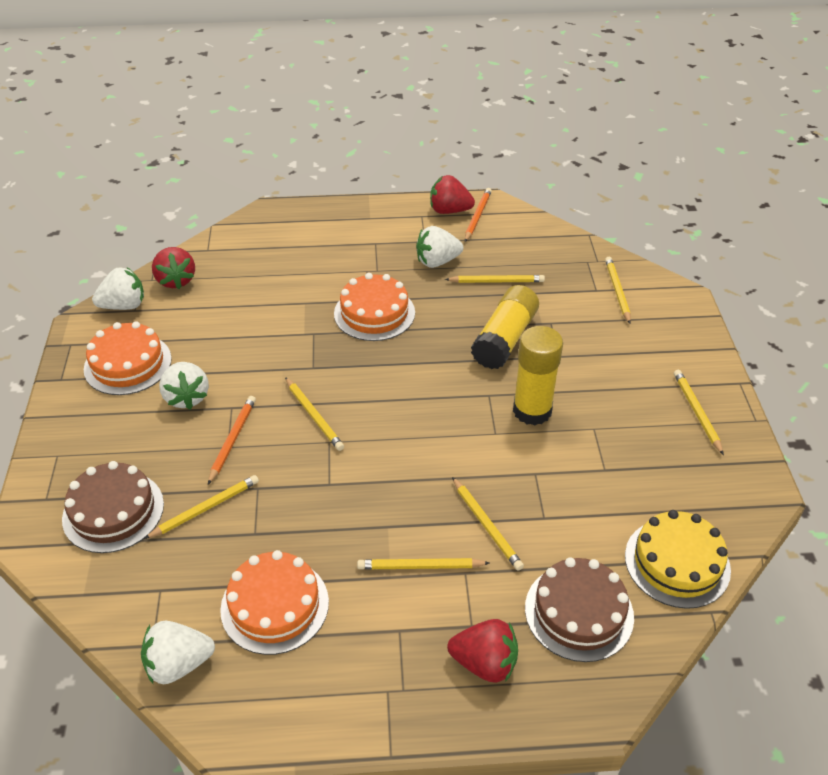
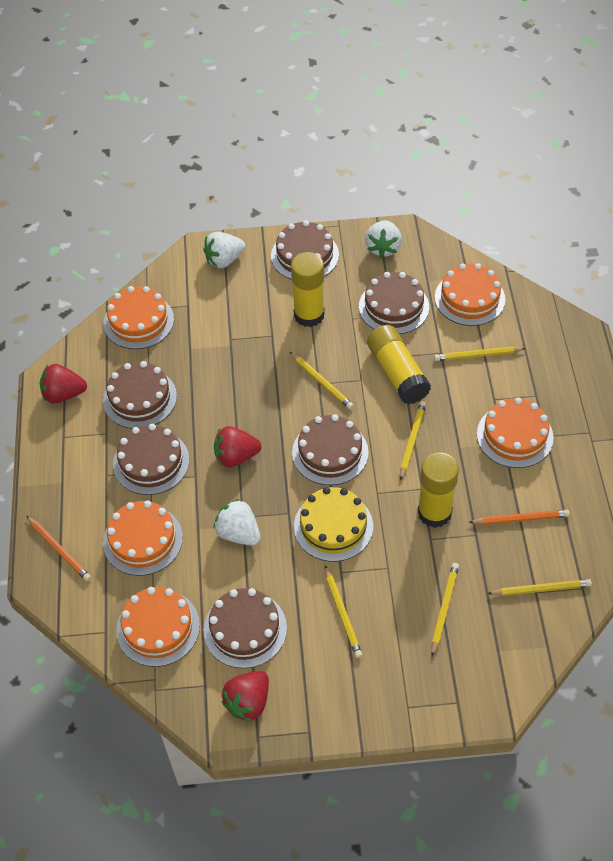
brown cake: [62,461,164,553] [525,557,634,662] = 2 -> [103,361,177,429] [113,424,189,495] [203,588,287,669] [271,221,339,280] [292,414,369,485] [359,272,429,334] = 6
orange cake: [84,321,172,395] [220,550,329,655] [334,273,415,341] = 3 -> [103,500,183,576] [104,286,174,349] [116,587,200,667] [435,263,505,326] [477,397,554,468] = 5
white strawberry: [92,267,144,310] [141,621,215,684] [159,362,209,409] [416,226,463,268] = 4 -> [203,232,245,268] [214,499,261,546] [365,220,402,258] = 3
yellow glue stick: [471,285,539,369] [513,326,563,426] = 2 -> [291,252,325,327] [367,325,431,404] [417,452,459,528] = 3
yellow pencil: [144,475,259,539] [285,377,344,451] [357,558,489,569] [445,275,545,283] [452,477,524,571] [605,257,631,324] [674,370,724,455] = 7 -> [290,352,354,409] [325,566,362,658] [400,401,426,480] [431,563,459,656] [434,346,526,361] [487,579,592,596] = 6

